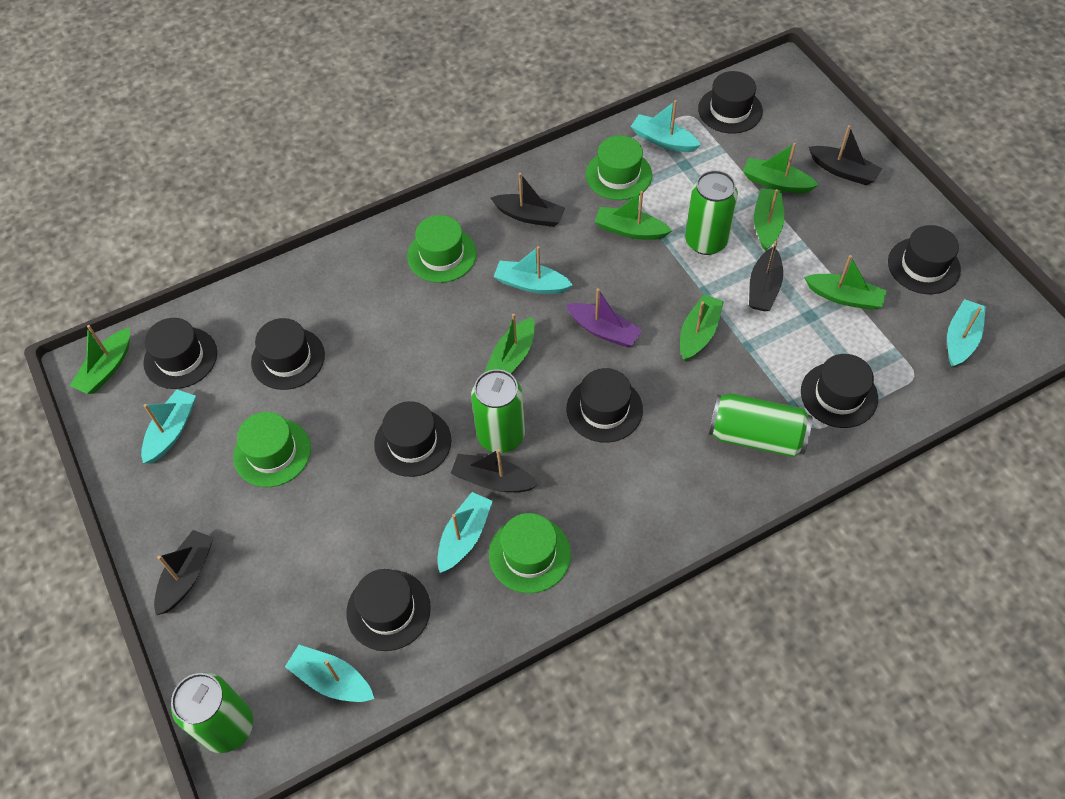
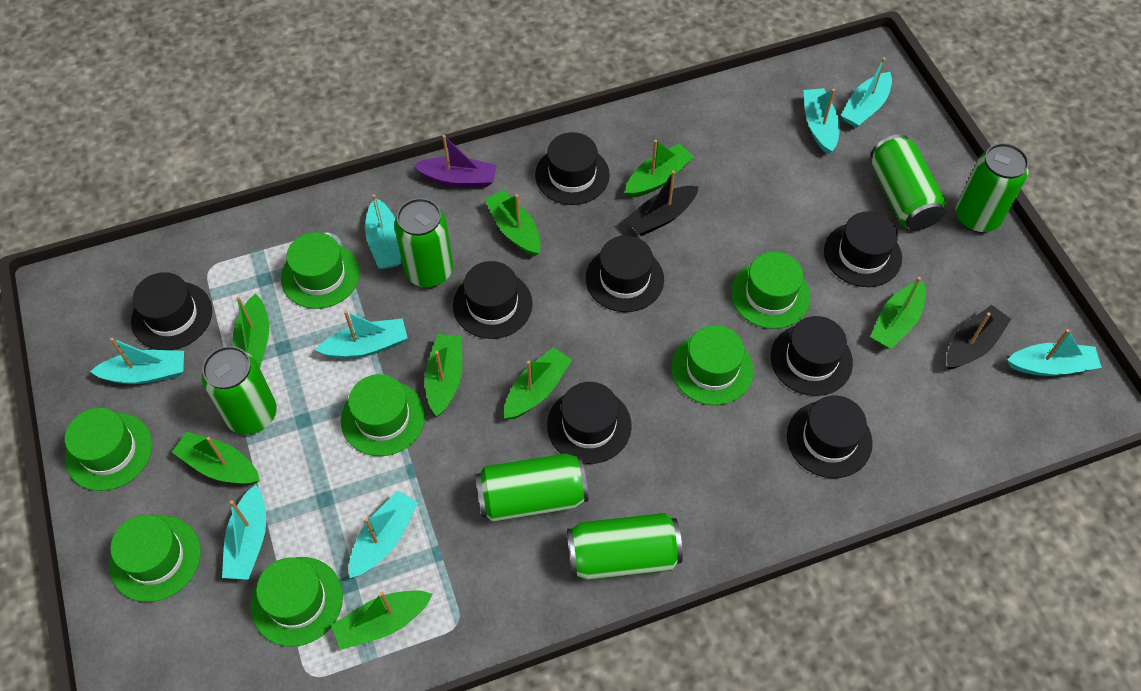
black boat: [154,530,214,615] [450,449,538,492] [491,173,565,227] [749,241,783,311] [809,125,882,185] = 5 -> [625,171,699,236] [947,305,1011,369] = 2
green boat: [70,325,130,394] [484,314,535,374] [595,191,672,240] [680,294,724,361] [743,143,818,193] [754,188,785,251] [804,255,887,310] = 7 -> [172,432,260,484] [233,293,269,368] [331,590,433,650] [425,334,462,416] [485,190,541,256] [504,347,572,419] [625,140,694,198] [870,277,926,349] = 8
green can: [171,673,253,753] [471,369,525,453] [685,170,738,255] [709,393,812,457] = 4 -> [202,346,277,435] [394,198,453,288] [475,453,588,522] [567,513,683,580] [871,134,946,230] [956,143,1029,233] = 6
green hat: [233,412,311,487] [407,215,477,283] [489,513,571,593] [586,135,652,200] = 4 -> [65,408,152,491] [109,515,201,602] [251,557,343,647] [281,232,360,309] [341,374,425,456] [671,325,754,405] [731,252,810,329] = 7
turquoise boat: [141,390,196,463] [285,645,374,702] [437,492,493,573] [494,246,573,294] [631,100,701,152] [947,299,986,367] = 6 -> [90,338,184,384] [222,484,266,580] [315,311,408,358] [349,490,418,578] [365,194,401,269] [803,88,840,154] [841,57,892,128] [1007,329,1102,376] = 8

